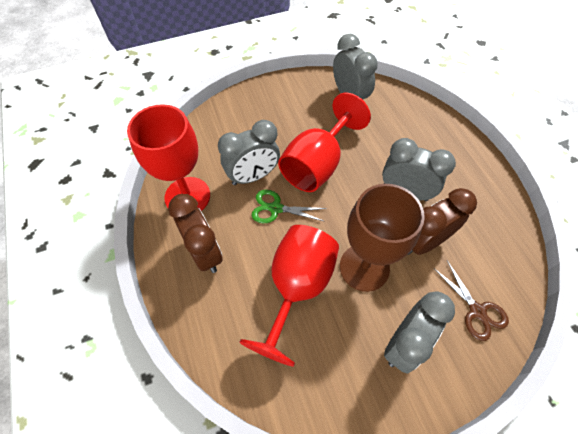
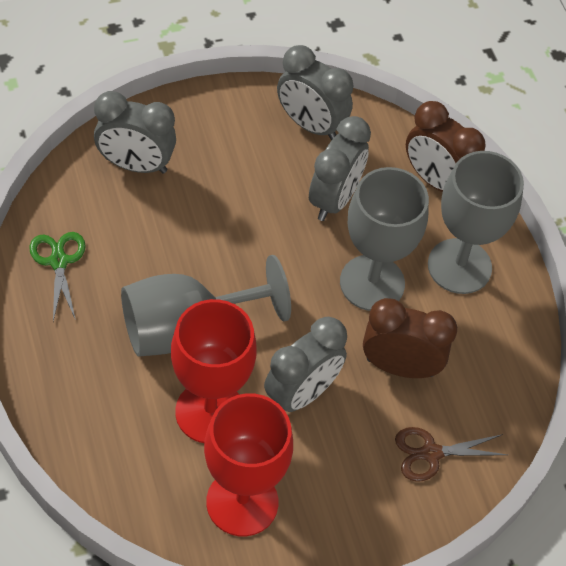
brown goblet: [340,184,425,292] = 1 -> none = 0
grey goblet: none = 0 -> [121,255,291,357] [340,167,429,311] [428,151,524,294] = 3
red goblet: [127,104,210,211] [240,225,339,366] [278,93,371,192] = 3 -> [171,299,257,443] [204,393,293,536] = 2

